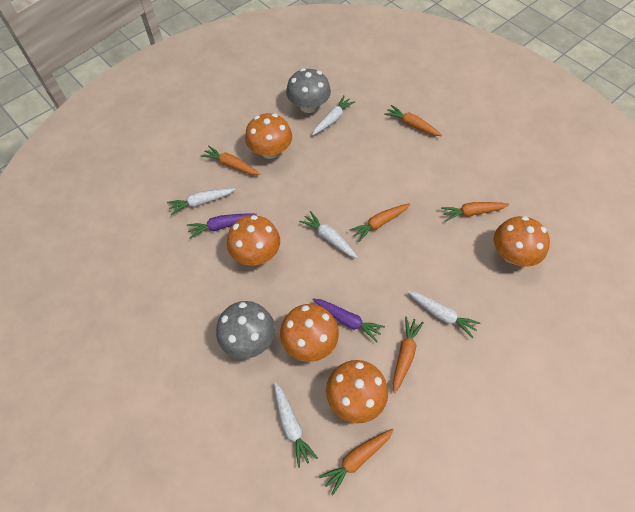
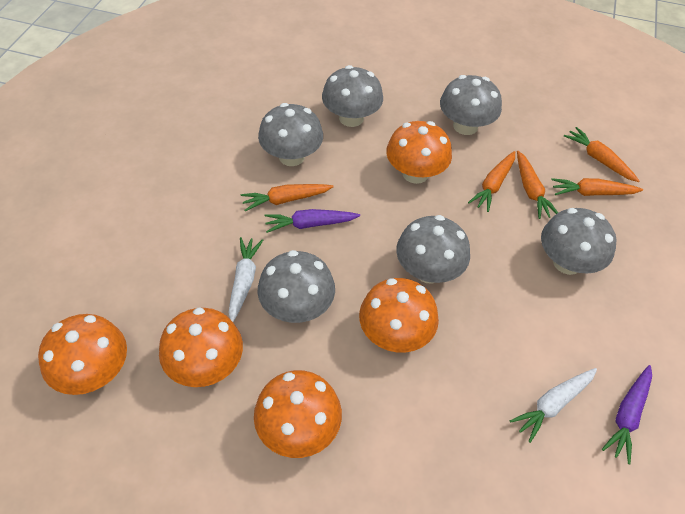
grey mushroom: [216,301,275,359] [286,68,331,113] = 2 -> [258,103,323,166] [258,250,335,323] [322,65,383,127] [396,215,470,283] [440,75,502,135] [541,208,617,275] = 6
orange carrot: [200,145,260,175] [319,429,394,496] [349,203,410,242] [384,105,442,136] [393,317,424,393] [441,202,510,221] = 6 -> [241,184,333,211] [468,151,515,212] [517,151,558,219] [551,178,643,196] [564,127,639,182] = 5
white carrot: [167,188,236,215] [274,383,318,468] [299,211,358,258] [312,96,355,135] [408,291,481,338] = 5 -> [228,237,263,322] [510,368,597,443] = 2

